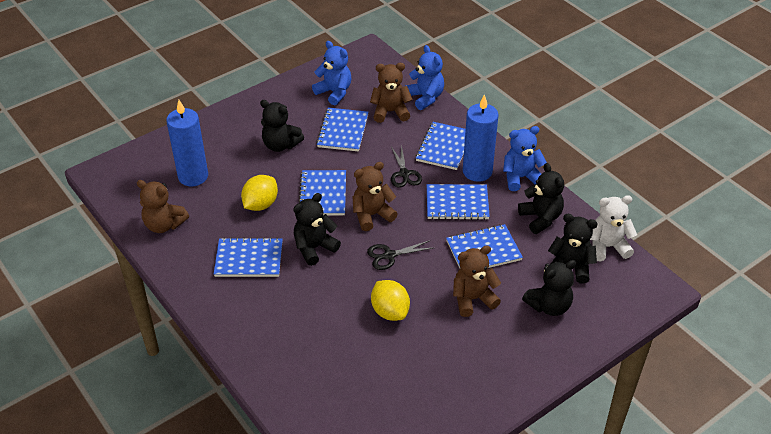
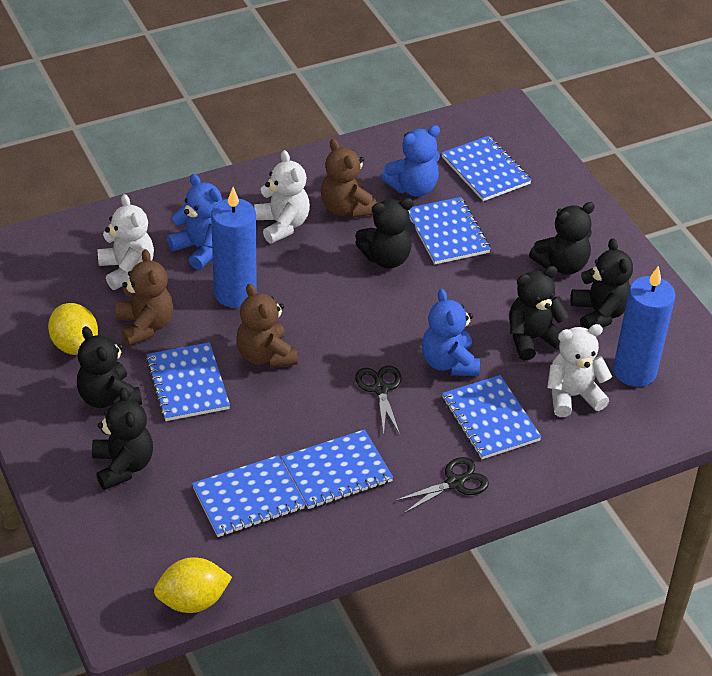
black teddy bear: [260,100,304,152] [293,193,341,266] [518,163,564,234] [522,260,576,316] [548,214,598,284] = 5 -> [77,326,142,408] [92,387,153,490] [355,198,416,269] [509,266,569,360] [529,202,595,275] [571,238,633,329] = 6
brown teddy bear: [137,180,189,233] [352,162,397,231] [370,63,413,123] [453,245,501,317] = 4 -> [116,249,173,346] [236,284,298,368] [321,139,377,218] = 3
white teddy bear: [590,195,637,262] = 1 -> [98,194,154,290] [254,150,310,244] [547,324,612,417] = 3

